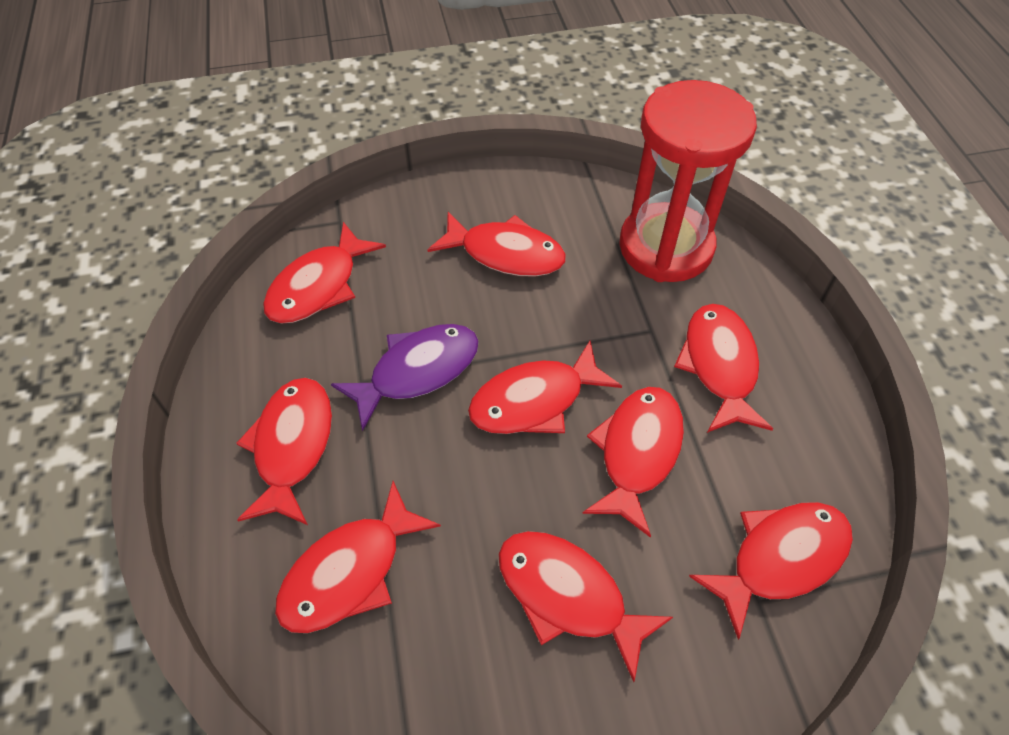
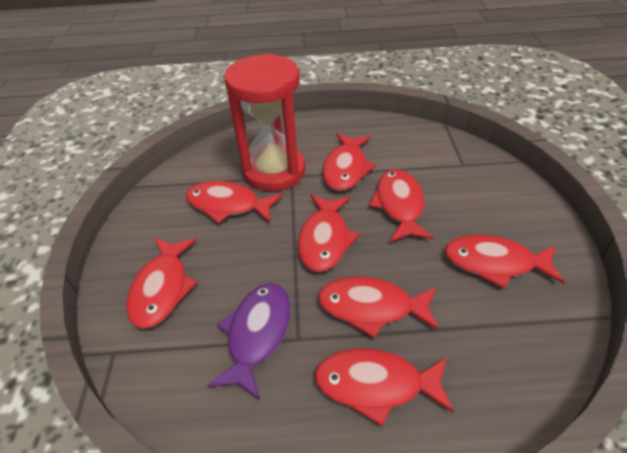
red fish: [236,378,332,525] [263,222,386,323] [275,481,441,633] [428,212,566,277] [468,340,622,434] [498,531,673,682] [582,387,684,537] [674,304,773,433] [689,502,853,640] = 9 -> [127,238,198,329] [186,181,283,224] [298,194,360,272] [314,348,454,427] [318,277,439,338] [322,133,376,191] [369,169,434,242] [444,235,565,289] = 8

